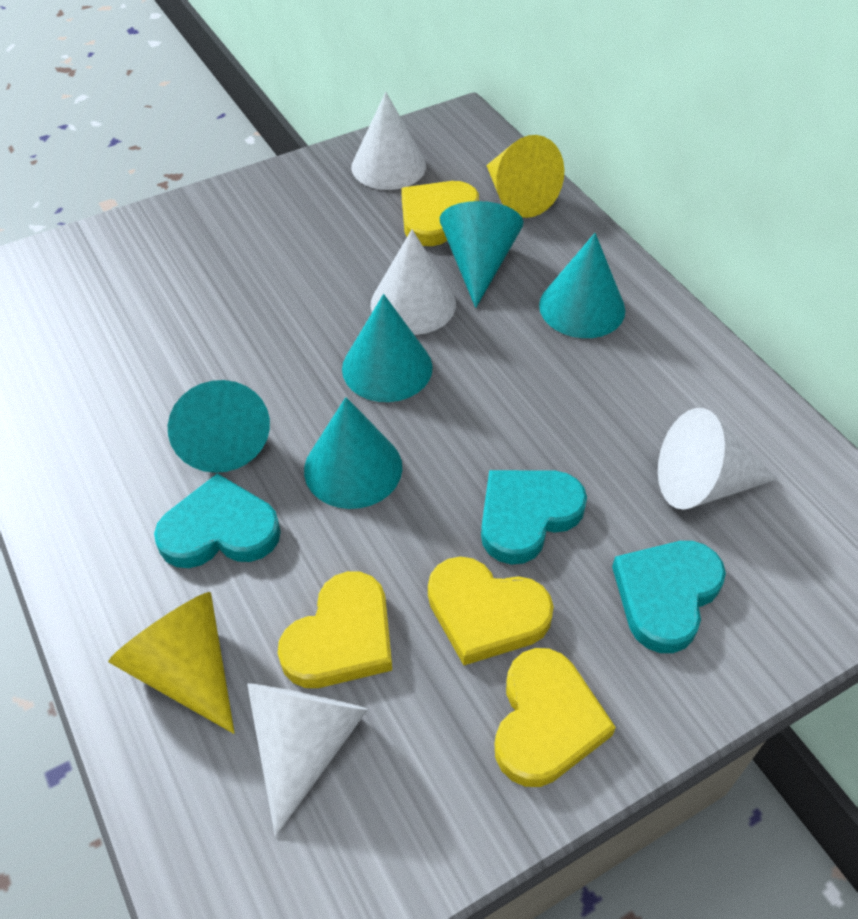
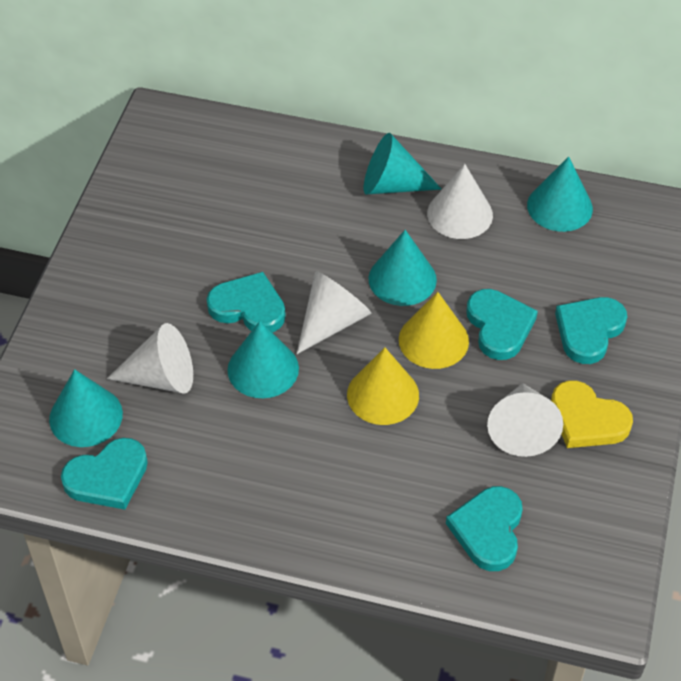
turquoise heart: [154,473,281,568] [481,470,587,565] [612,541,726,653] = 3 -> [61,438,148,510] [207,272,286,333] [446,486,523,571] [466,289,538,360] [555,297,627,364] = 5
yellow heart: [278,571,392,688] [401,181,479,246] [428,557,554,665] [495,648,616,787] = 4 -> [551,380,633,448] = 1

